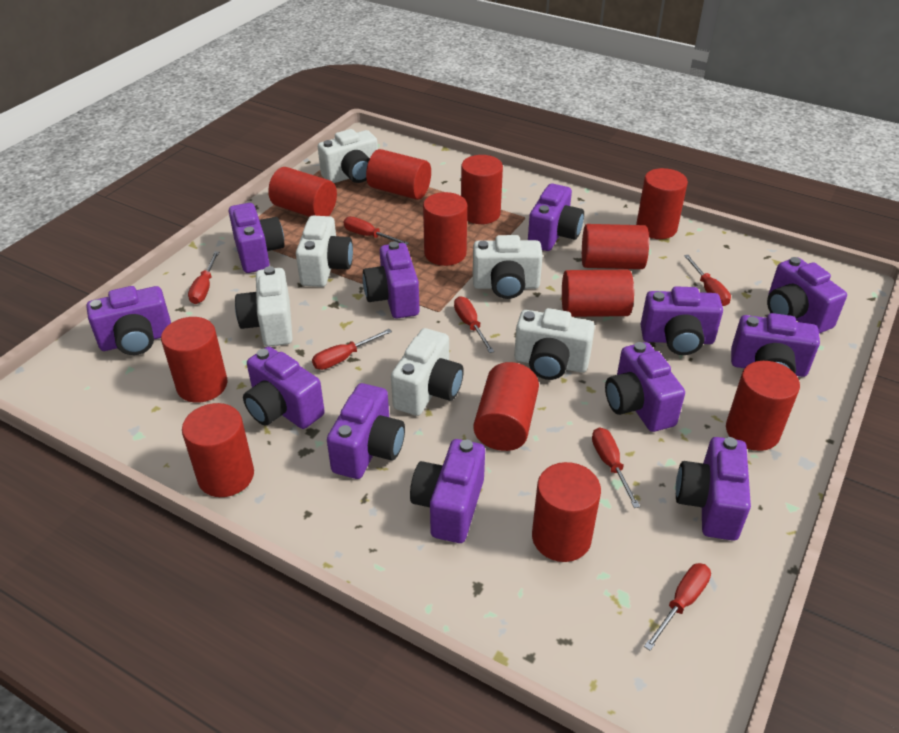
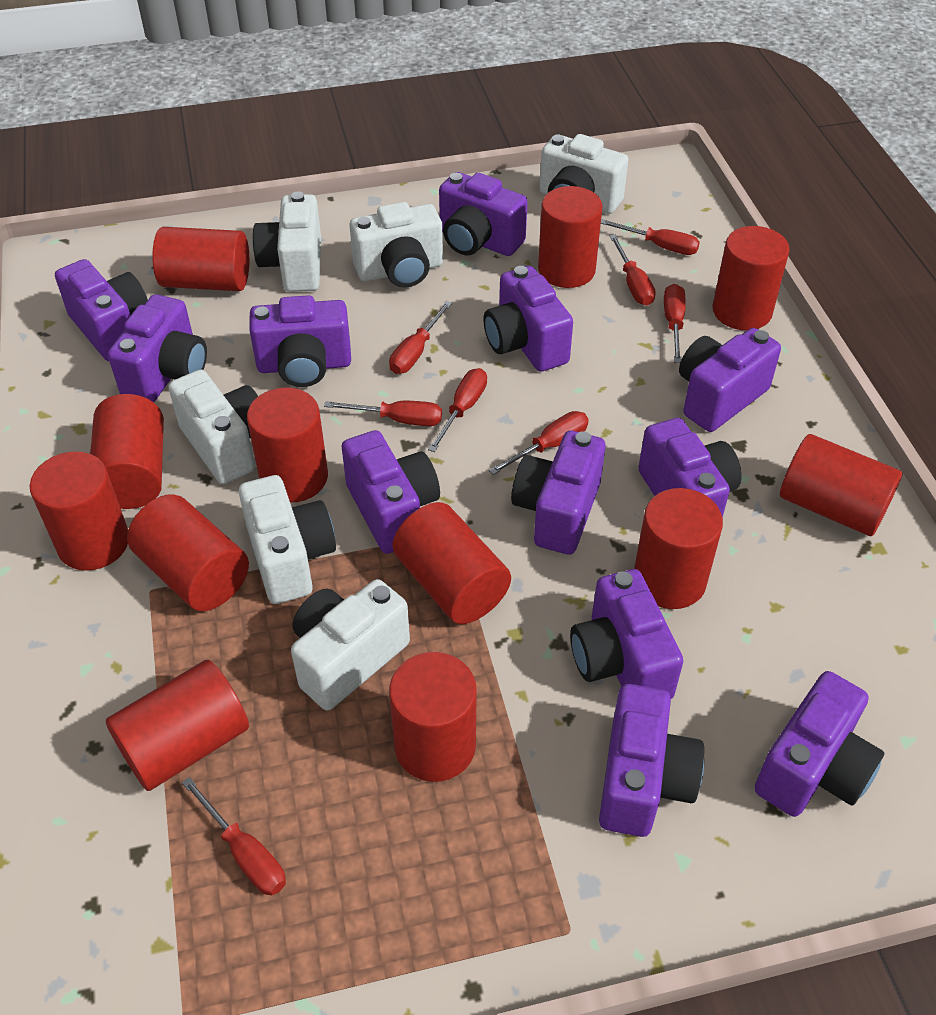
red screwdriver: [188,251,219,304] [312,329,392,370] [344,217,409,245] [454,296,494,353] [592,427,640,508] [644,563,711,651] [684,255,731,306] = 7 -> [182,777,286,895] [324,401,442,426] [389,301,452,374] [428,368,487,452] [488,411,589,475] [601,219,700,255] [610,235,656,306] [664,284,685,363] = 8

